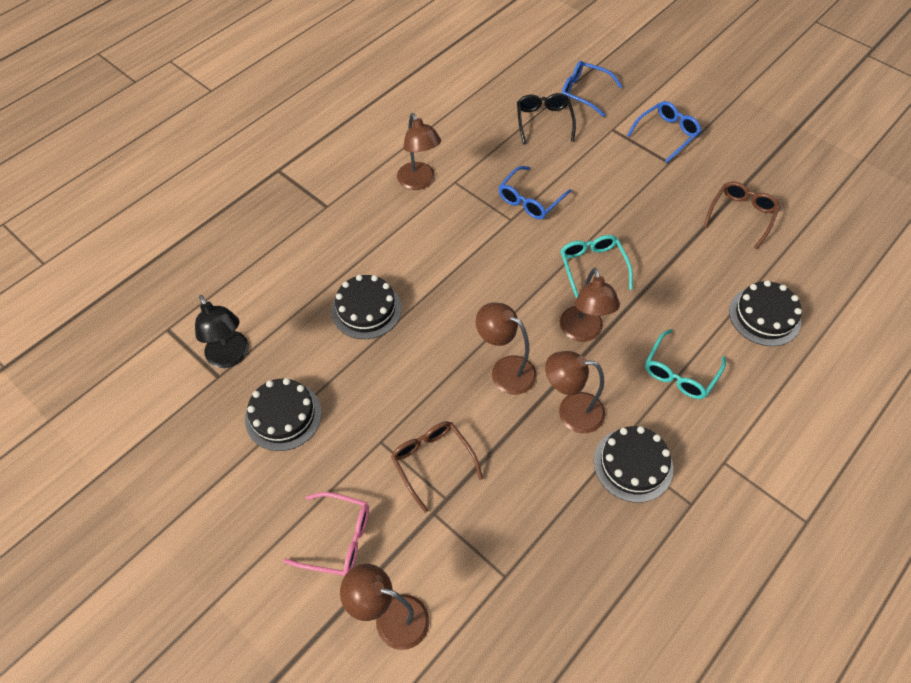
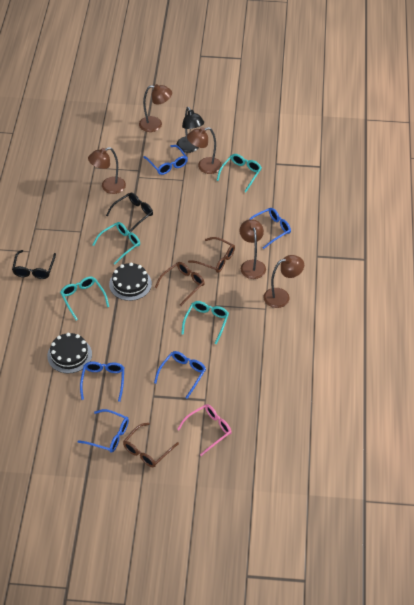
black cake: [245,378,322,451] [331,275,402,339] [594,426,673,503] [729,280,802,346] = 4 -> [47,333,92,373] [109,262,152,301] = 2
black glasses: [517,93,576,144] = 1 -> [12,250,56,279] [106,192,153,232] = 2
blue glasses: [499,166,572,219] [562,61,622,117] [627,101,701,163] = 3 -> [77,409,129,453] [80,362,124,402] [143,145,188,175] [154,351,206,399] [250,208,291,249] = 5
brown glasses: [391,421,483,513] [704,182,780,249] = 2 -> [123,423,179,467] [155,262,205,306] [188,237,235,273] = 3
turquoise glasses: [560,235,633,298] [645,329,726,399] = 2 -> [60,276,109,320] [93,222,140,265] [181,301,229,344] [216,154,262,192] = 4

